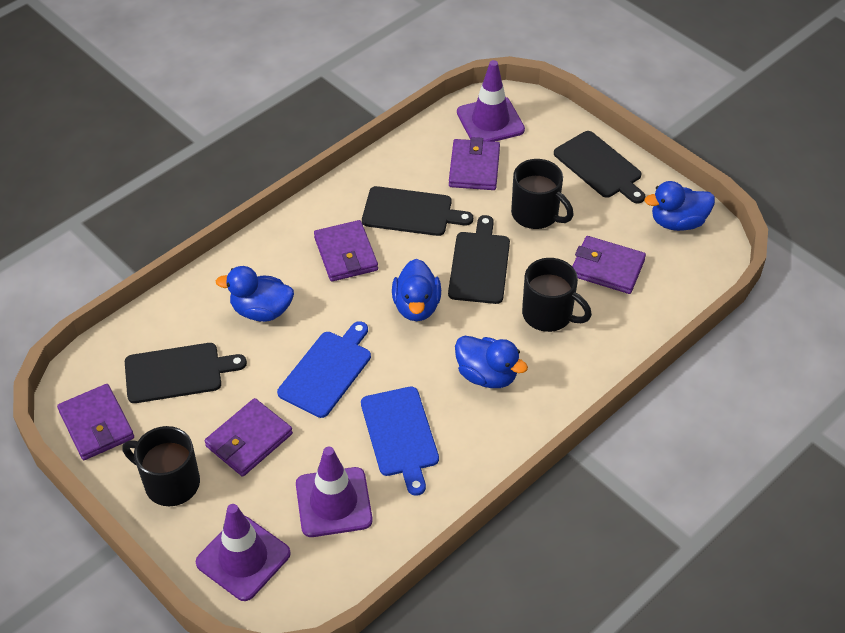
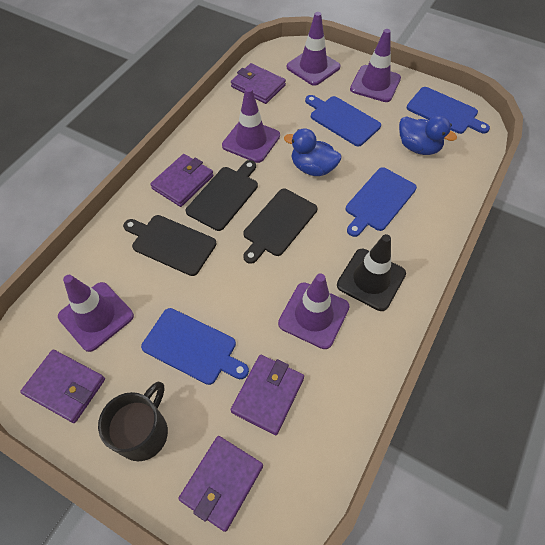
black cutting board: [125,343,247,403] [362,186,473,236] [448,215,510,304] [554,131,645,203] = 4 -> [123,215,217,276] [186,160,258,231] [243,189,317,264] = 3
black mug: [122,426,200,506] [511,159,574,229] [522,258,592,332] = 3 -> [98,381,168,461] = 1
black traffic cone: none = 0 -> [337,234,406,311] = 1
blue cutting board: [277,321,371,418] [361,387,439,496] = 2 -> [141,308,249,385] [305,95,381,146] [346,167,417,237] [407,87,490,134] = 4
blue duck: [216,266,294,322] [392,259,441,321] [455,336,528,388] [645,181,715,231] = 4 -> [284,128,341,176] [399,116,457,155] = 2
purple traffic cone: [196,504,291,601] [296,447,373,537] [457,60,525,142] = 3 -> [58,275,134,352] [222,87,280,163] [278,273,350,349] [287,12,340,86] [350,29,401,102] = 5

